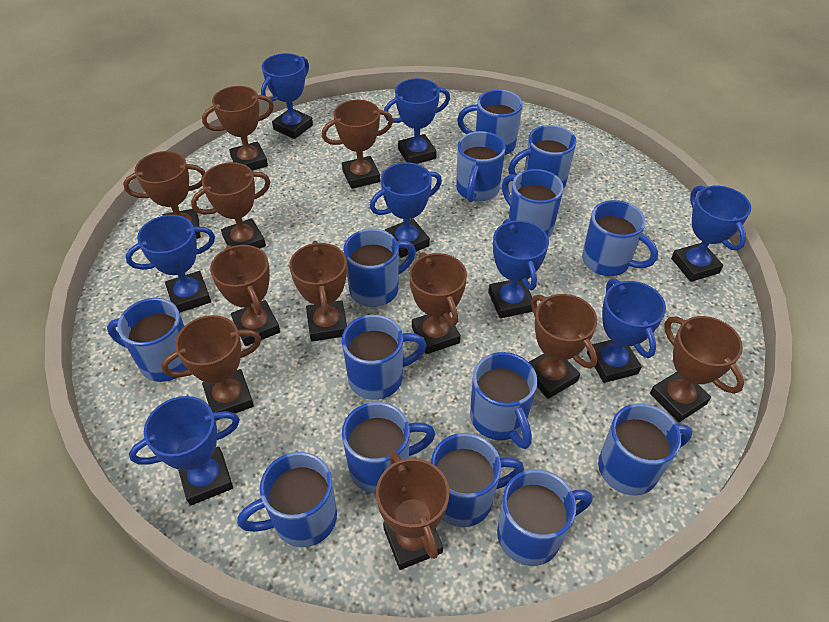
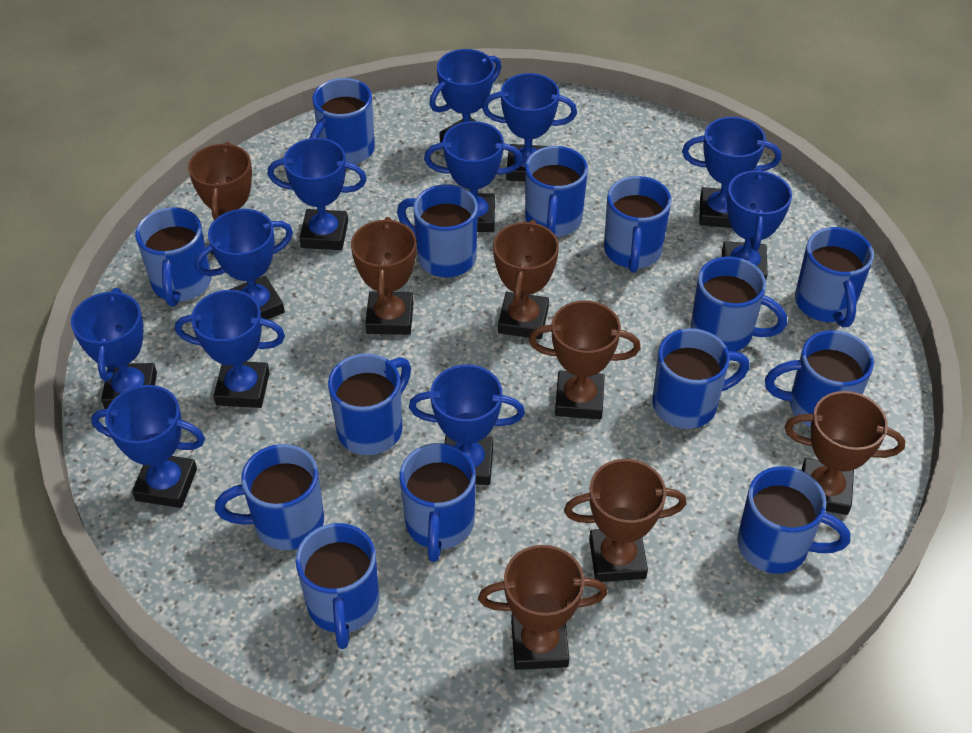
blue trophy: [126,215,215,313] [129,396,240,506] [261,53,313,139] [370,162,442,258] [384,78,450,164] [488,219,549,318] [587,279,666,383] [671,185,751,282] = 8 -> [71,288,157,409] [91,385,205,508] [175,290,285,408] [195,209,293,320] [268,138,367,250] [409,364,525,485] [424,121,523,232] [429,49,501,143] [482,73,577,181] [682,117,781,228] [722,168,792,279] = 11
brown trophy: [123,151,206,239] [161,315,261,420] [191,162,270,249] [202,86,274,171] [210,245,280,346] [289,241,347,342] [322,100,393,189] [376,451,450,570] [409,252,467,354] [529,294,597,399] [650,316,744,422] = 11 -> [188,142,252,255] [351,217,417,335] [478,545,608,670] [493,220,559,339] [529,300,641,419] [564,459,687,582] [785,391,905,515] = 7

